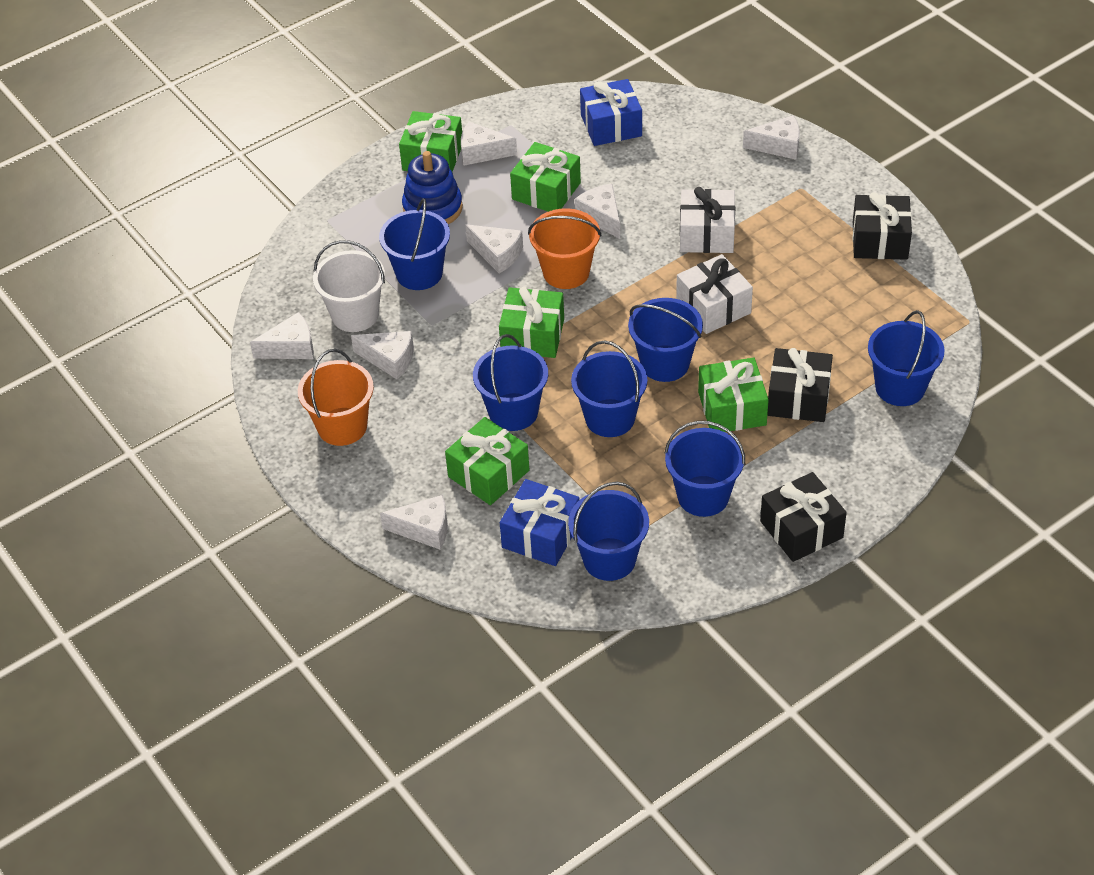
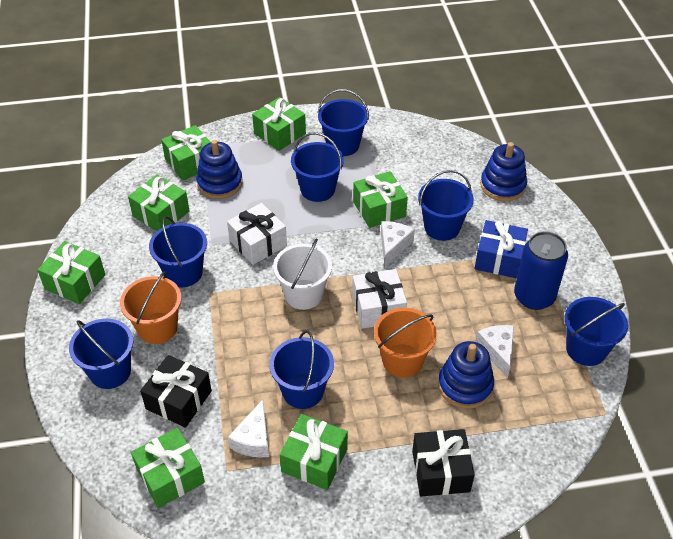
black gift: [760,472,847,562] [767,348,833,422] [853,192,912,260] = 3 -> [140,355,212,428] [412,429,475,496] = 2
blue can: none = 0 -> [514,231,568,310] = 1
blue gift: [500,479,580,566] [580,79,642,146] = 2 -> [475,220,528,278] = 1
blue stacking toy: [402,151,463,224] = 1 -> [196,140,243,199] [438,341,494,409] [480,142,527,201] = 3
green gift: [399,111,462,172] [445,417,530,505] [499,287,564,358] [510,142,581,212] [698,357,769,432] = 5 -> [37,241,105,304] [128,174,189,231] [131,428,205,508] [161,125,211,181] [252,97,306,151] [280,414,348,490] [353,171,408,228] = 7
white cheese: [250,312,314,359] [351,331,414,380] [380,495,448,550] [461,122,517,166] [465,225,523,273] [575,184,620,239] [743,115,800,160] = 7 -> [228,400,269,458] [381,221,415,267] [476,325,514,378] = 3

